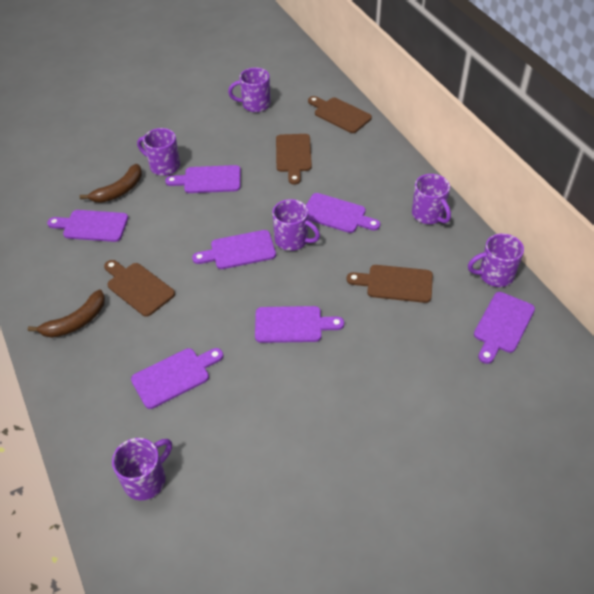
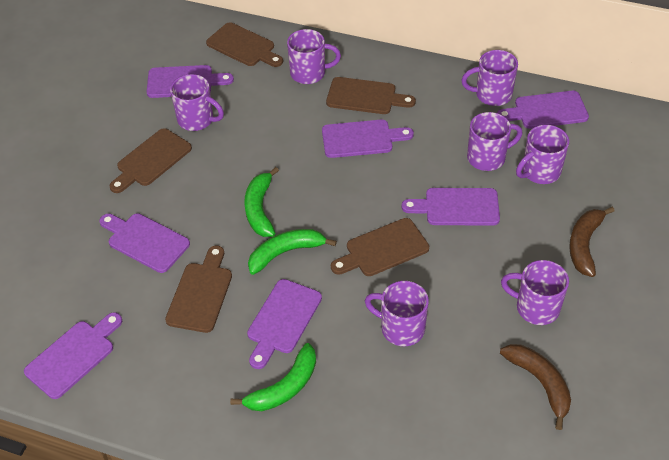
brown cutting board: [104,260,175,317] [276,134,312,185] [308,96,372,133] [347,265,433,303] = 4 -> [109,128,192,193] [165,246,232,333] [206,22,283,67] [326,77,416,114] [331,218,429,276] = 5
green banana: none = 0 -> [230,343,316,411] [244,167,279,237] [248,229,337,275] = 3
purple mug: [112,438,172,500] [137,128,180,176] [228,68,270,112] [272,199,320,251] [412,174,451,224] [468,233,524,287] = 6 -> [170,74,224,131] [287,29,341,84] [365,281,429,346] [461,50,518,106] [467,112,523,171] [501,260,569,325] [516,125,569,184] = 7

